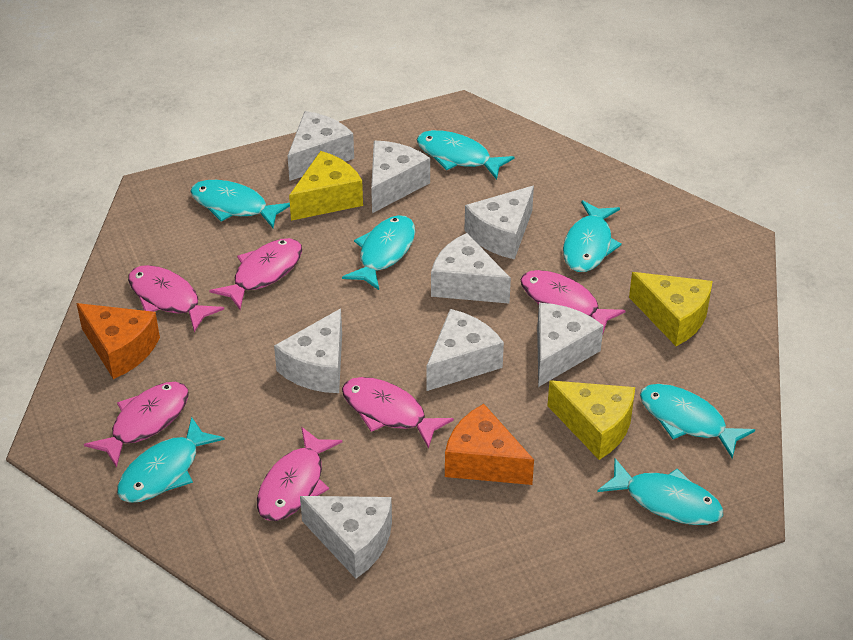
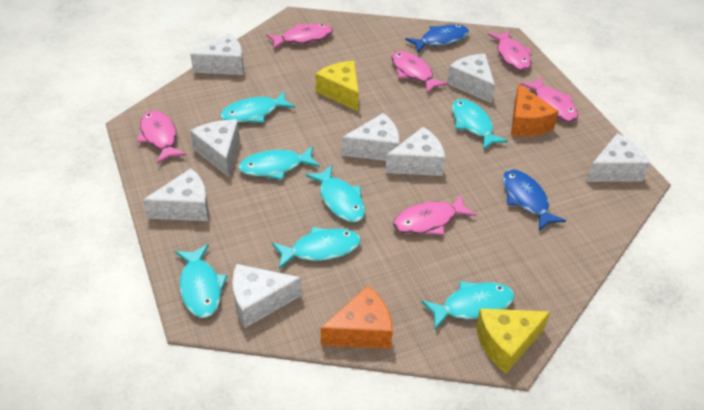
blue fish: none = 0 -> [405,24,469,53] [503,170,566,231] = 2
yellow cheese: [289,151,363,221] [547,381,635,460] [629,272,713,346] = 3 -> [316,61,359,111] [476,308,551,373] = 2

